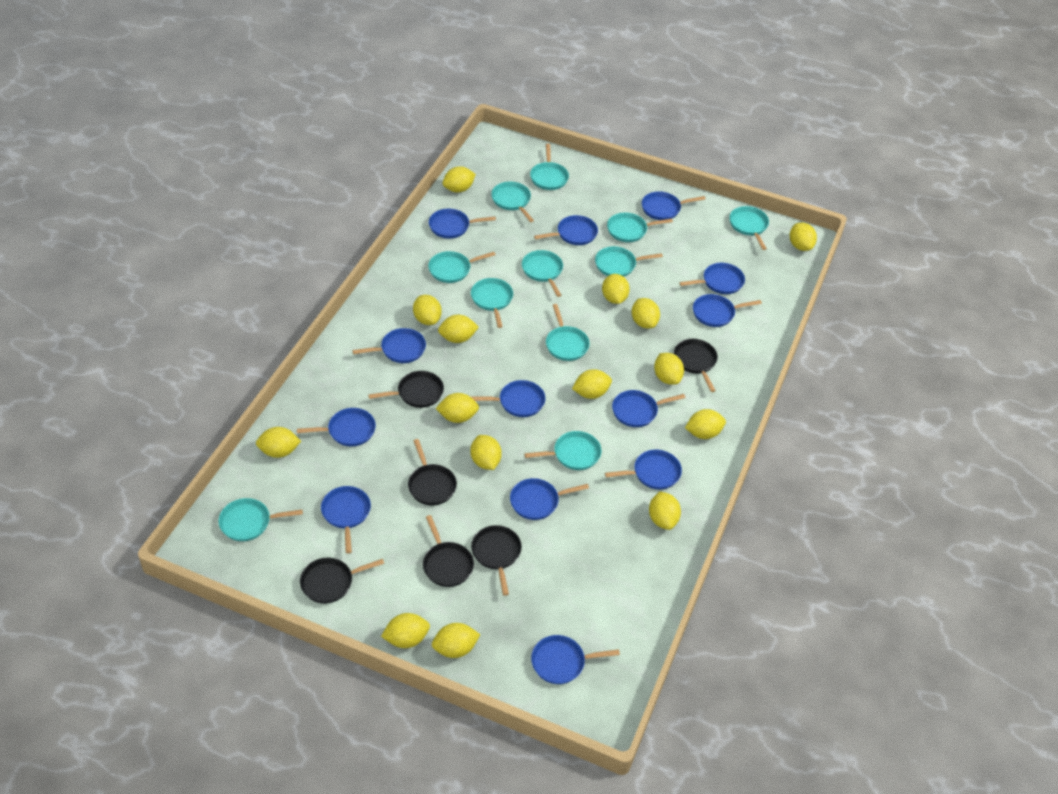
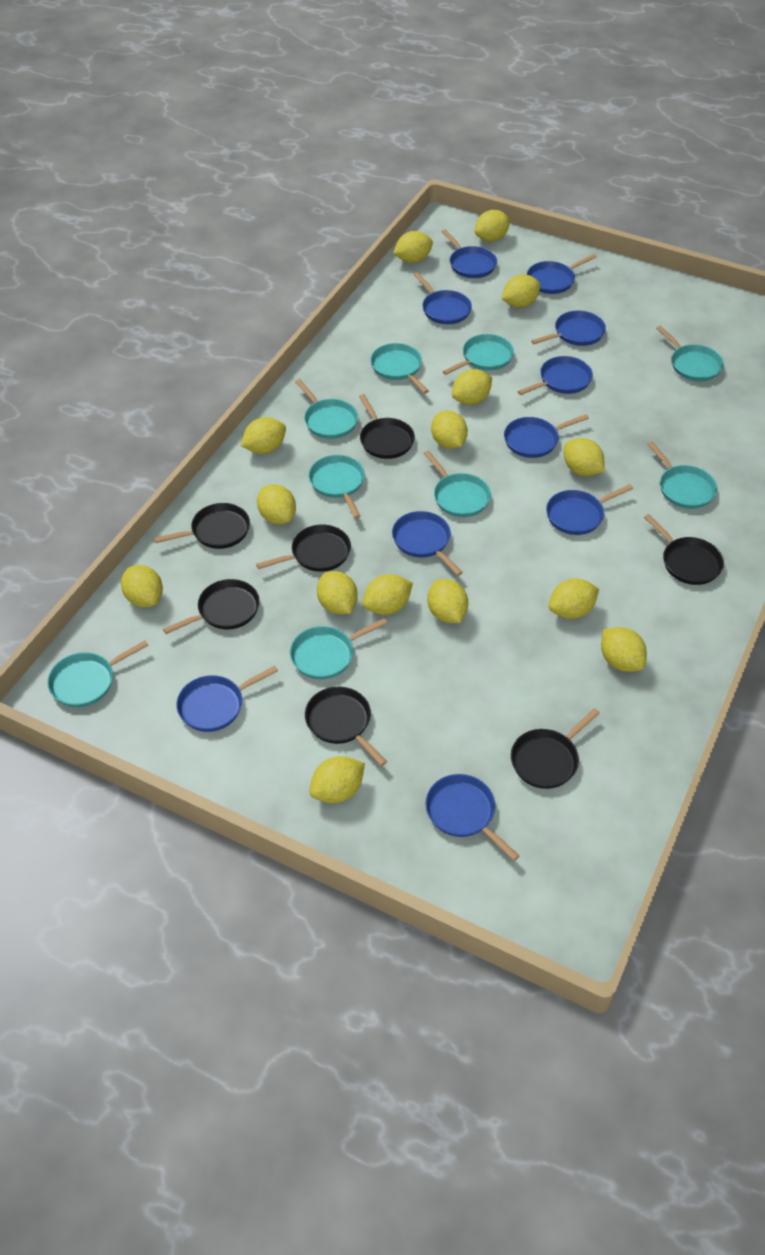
black pan: [300,558,384,604] [368,371,444,408] [408,439,457,505] [423,515,474,587] [471,525,522,596] [674,339,718,392] = 6 -> [154,503,250,549] [163,579,260,634] [256,525,351,572] [305,687,387,766] [359,394,415,459] [511,708,600,789] [644,514,724,585] = 7
blue pan: [297,408,376,446] [321,486,371,553] [352,328,426,363] [429,209,496,239] [471,380,545,417] [510,478,589,520] [531,635,620,684] [534,215,598,245] [605,449,682,490] [612,390,685,427] [642,191,706,220] [679,263,745,294] [693,294,762,327] = 13 -> [176,666,278,732] [392,511,463,576] [414,272,472,324] [425,774,520,861] [441,229,497,278] [504,414,589,458] [517,356,593,395] [527,254,597,294] [531,310,606,346] [546,484,633,535] = 10
turquoise pan: [218,498,303,541] [428,251,495,283] [471,278,513,328] [491,181,534,222] [522,250,563,297] [524,431,601,470] [530,144,569,190] [546,304,590,361] [595,246,663,277] [607,212,673,242] [729,206,769,250] = 11 -> [47,641,149,707] [290,618,387,679] [295,379,358,439] [308,455,365,518] [370,343,429,394] [424,450,491,517] [443,334,514,375] [647,441,717,509] [656,326,724,381] = 9

